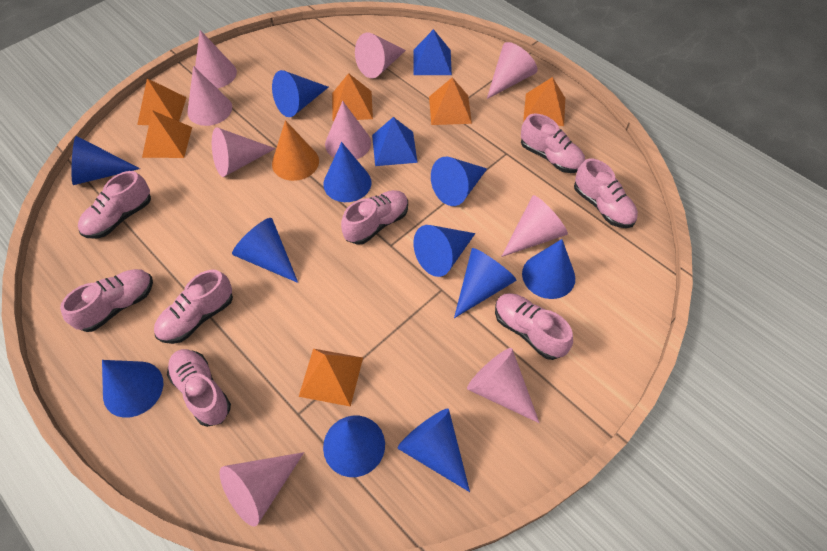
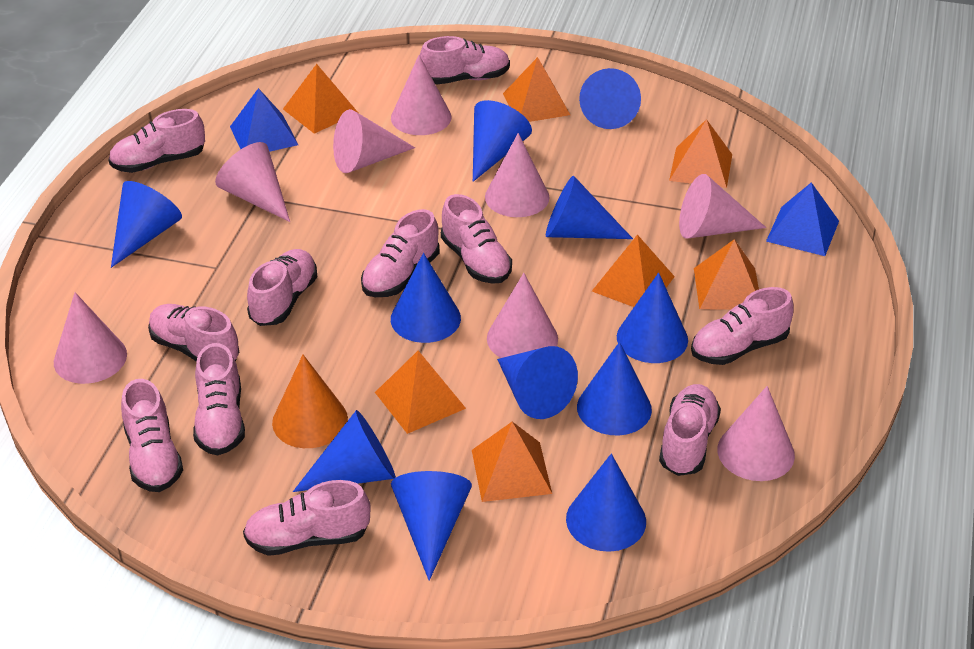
orange pyramid: [137,78,187,125] [142,110,192,158] [299,349,363,407] [332,73,373,121] [429,77,472,125] [523,77,565,126] = 6 -> [283,64,358,134] [375,351,466,434] [472,422,552,502] [503,57,570,122] [592,235,675,307] [669,119,732,188] [694,239,759,309] = 7
pink cone: [187,66,232,126] [195,30,237,88] [212,128,276,177] [219,452,304,527] [325,101,371,159] [355,33,406,78] [467,348,539,423] [487,42,538,99] [501,195,568,257] = 9 -> [54,292,127,384] [215,142,290,222] [333,109,415,173] [391,55,451,135] [485,133,550,217] [487,273,558,358] [679,174,766,239] [717,386,795,481] = 8
pink shoe: [60,269,153,332] [78,171,151,239] [154,269,233,344] [167,349,231,427] [341,190,408,245] [495,293,573,360] [521,114,585,173] [574,158,638,228] = 8 -> [109,109,205,173] [121,379,183,492] [148,304,239,362] [193,343,245,455] [243,480,371,556] [247,249,317,326] [361,209,439,297] [420,36,510,84] [441,194,512,284] [659,384,721,476] [691,287,794,365] = 11

